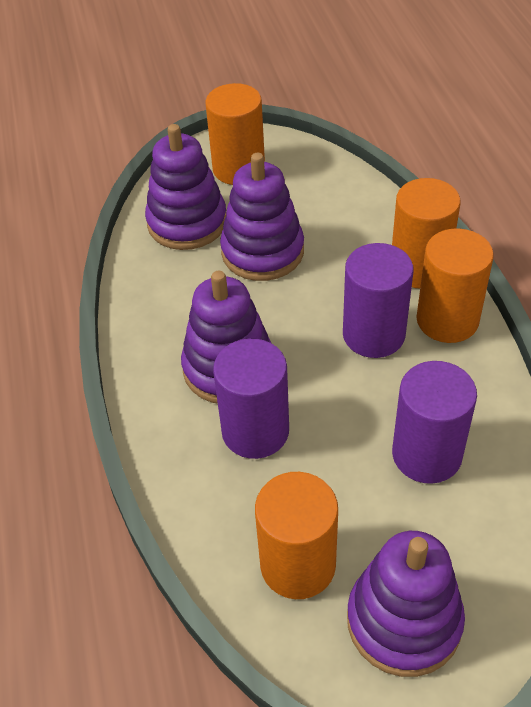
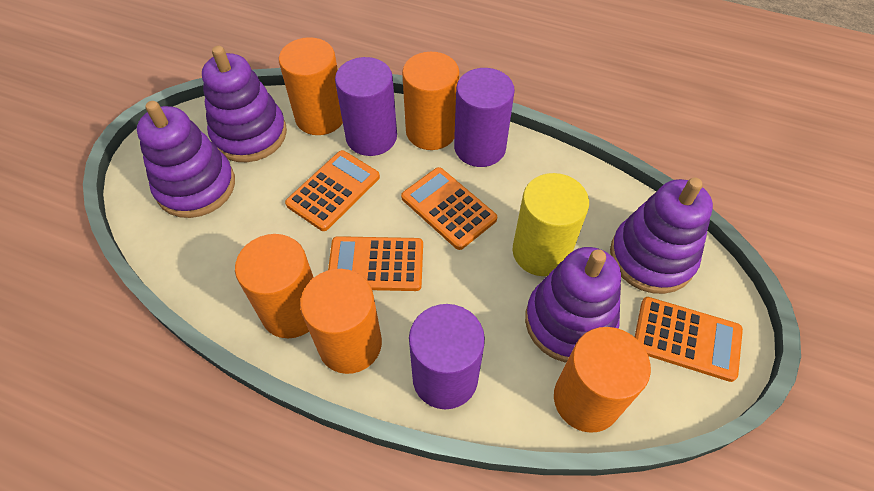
orange calculator: none = 0 -> [285,150,380,231] [328,236,423,291] [401,167,497,250] [635,297,743,382] = 4
orange cylinder: [205,83,265,185] [255,472,338,599] [392,178,461,288] [416,228,494,343] = 4 -> [235,234,314,338] [279,37,343,135] [300,269,382,374] [402,52,459,150] [554,327,651,433] = 5
yellow cylinder: none = 0 -> [513,173,589,276] = 1

